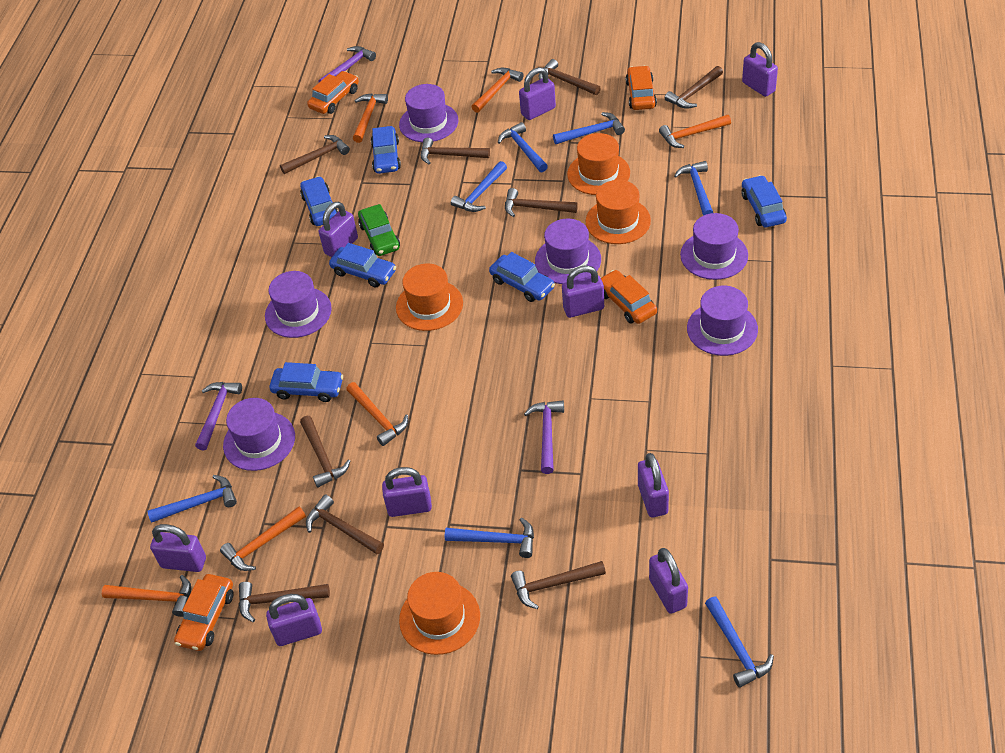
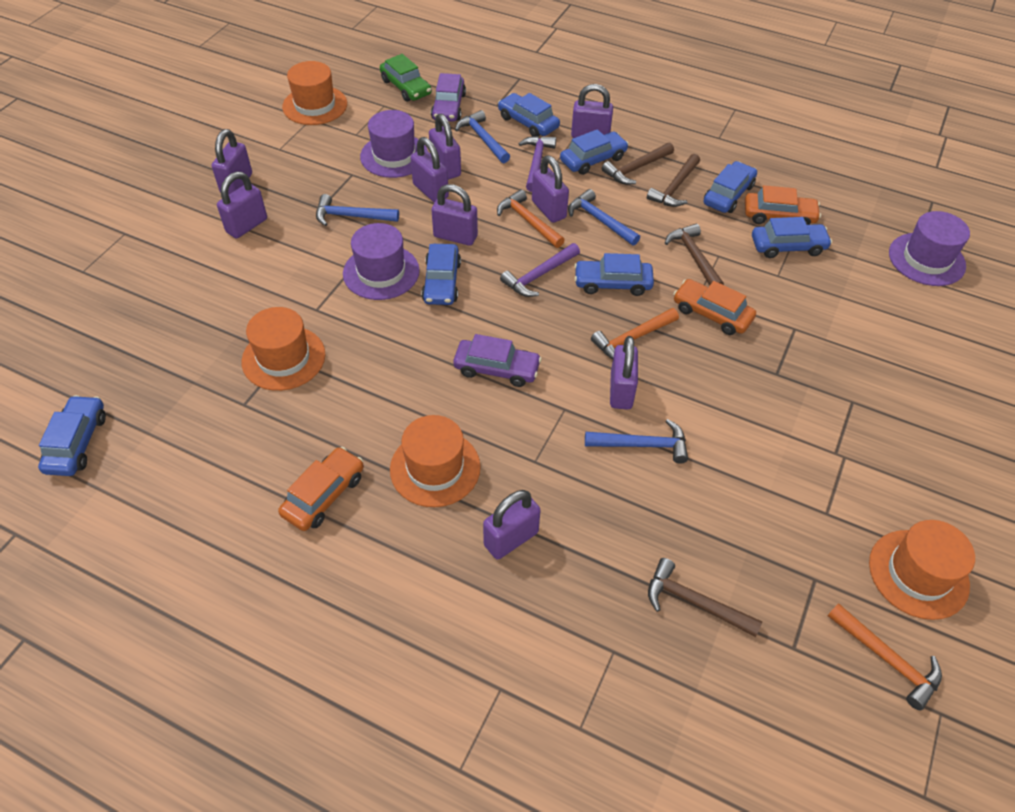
blue car: [270,362,343,402] [300,176,338,226] [329,243,396,288] [371,126,401,174] [489,252,555,302] [741,175,787,227] = 6 -> [38,395,106,476] [422,244,461,305] [498,93,560,136] [560,129,629,175] [574,253,654,296] [704,161,757,213] [752,217,832,258] = 7
blue hammer: [147,475,237,523] [445,517,534,558] [451,161,507,212] [498,122,548,172] [553,112,625,144] [674,161,713,216] [705,597,774,688] = 7 -> [316,194,399,226] [455,110,510,163] [568,189,640,246] [585,419,688,464] = 4
brown hammer: [239,582,330,622] [280,135,350,174] [300,416,350,488] [306,494,384,554] [421,138,490,164] [505,188,578,217] [511,561,606,609] [538,59,600,95] [665,66,723,109] = 9 -> [602,143,674,185] [647,154,700,207] [648,558,762,637] [665,224,724,285] = 4
orange car: [174,574,234,651] [307,71,359,114] [600,270,657,324] [626,65,657,110] = 4 -> [278,447,364,531] [674,279,756,335] [745,185,821,225] = 3
orange hammer: [102,575,191,617] [220,506,306,571] [346,382,408,446] [353,93,388,143] [472,68,524,113] [659,115,731,148] = 6 -> [497,189,565,248] [591,308,679,360] [828,603,942,710] = 3
purple car: none = 0 -> [431,73,466,122] [453,334,542,387] = 2
purple hammer: [195,382,242,450] [319,46,376,82] [524,400,564,474] = 3 -> [500,243,580,297] [518,136,556,192] = 2
purple hat: [223,398,295,471] [265,271,332,338] [399,84,458,142] [535,219,601,284] [680,213,748,280] [687,286,758,356] = 6 -> [343,223,420,300] [360,110,428,178] [889,211,970,286] = 3

